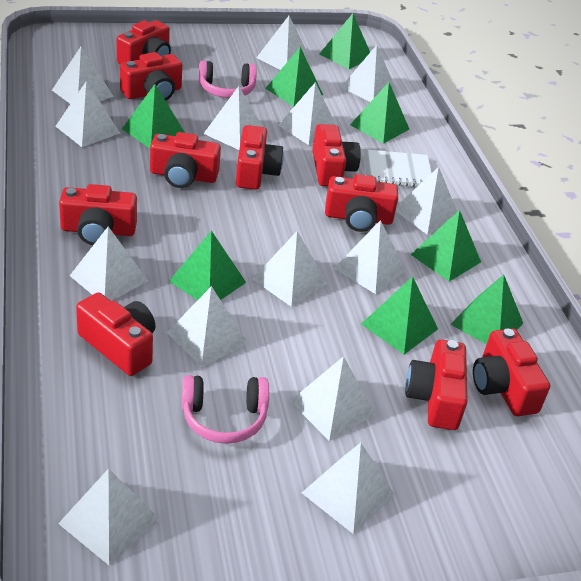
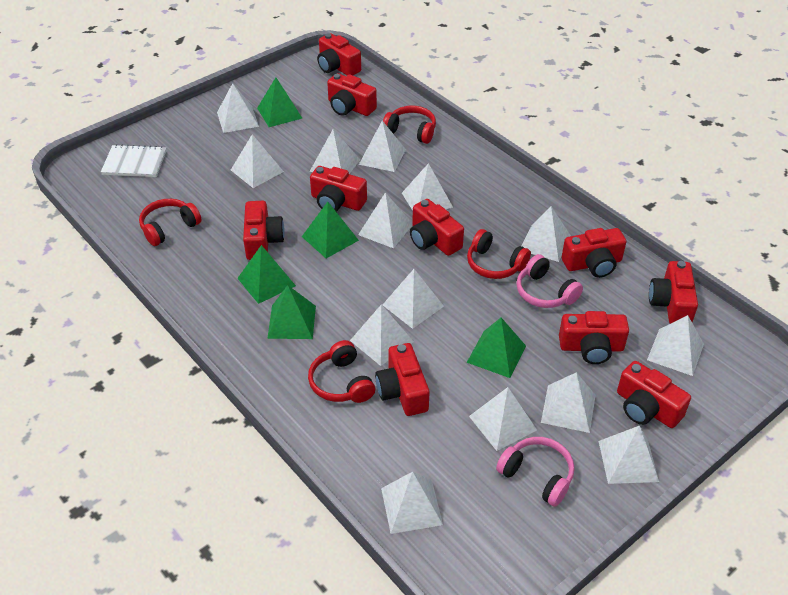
green pyramid: [122,84,185,148] [169,230,246,300] [265,47,323,107] [319,13,370,69] [350,82,409,144] [361,276,438,354] [410,210,481,282] [450,274,523,344] = 8 -> [237,245,296,304] [257,78,303,127] [267,285,316,339] [302,202,359,258] [467,318,526,378] = 5
red headphones: none = 0 -> [139,199,201,246] [308,340,375,403] [383,106,436,144] [467,229,531,279] = 4

